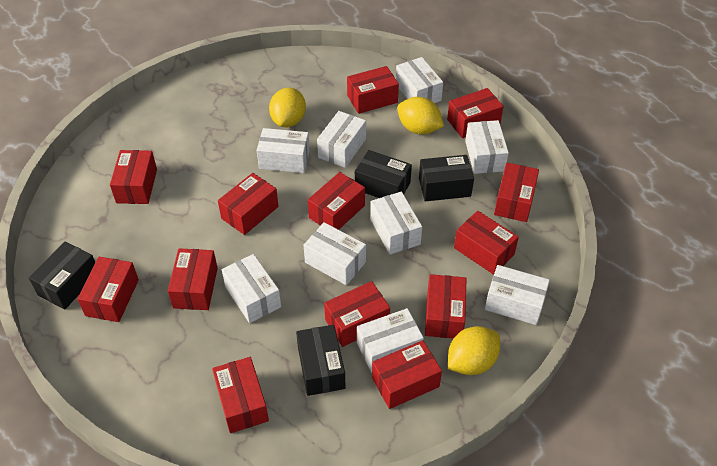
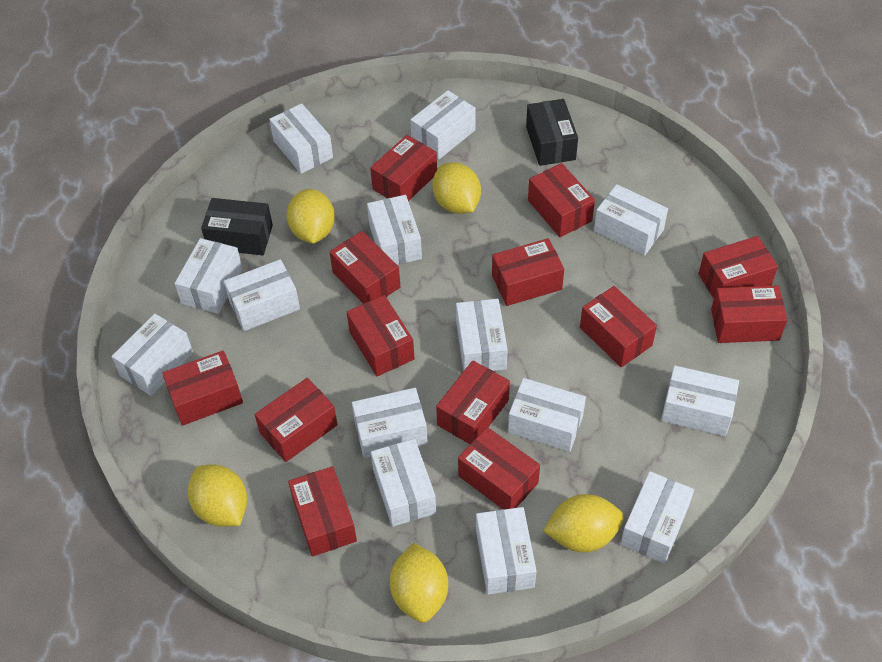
black box: [29,241,95,310] [296,325,346,396] [355,150,412,198] [419,155,474,201] = 4 -> [201,198,273,255] [526,99,578,166] = 2
white box: [222,254,281,323] [257,128,310,173] [304,222,366,285] [317,111,366,168] [357,308,424,373] [370,192,422,254] [396,57,443,103] [465,120,509,174] [485,265,550,325] = 9 -> [112,314,193,396] [175,238,243,314] [224,259,300,331] [269,103,333,174] [352,388,428,458] [367,195,422,265] [371,439,436,527] [410,90,476,160] [456,299,508,371] [476,507,536,595] [508,378,586,452] [594,184,668,256] [620,471,694,564] [661,365,739,436] = 14
yellow lemon: [269,88,306,127] [397,97,444,134] [448,326,500,375] = 3 -> [188,465,247,527] [287,189,335,243] [390,543,448,623] [433,162,481,214] [543,494,624,552] = 5

